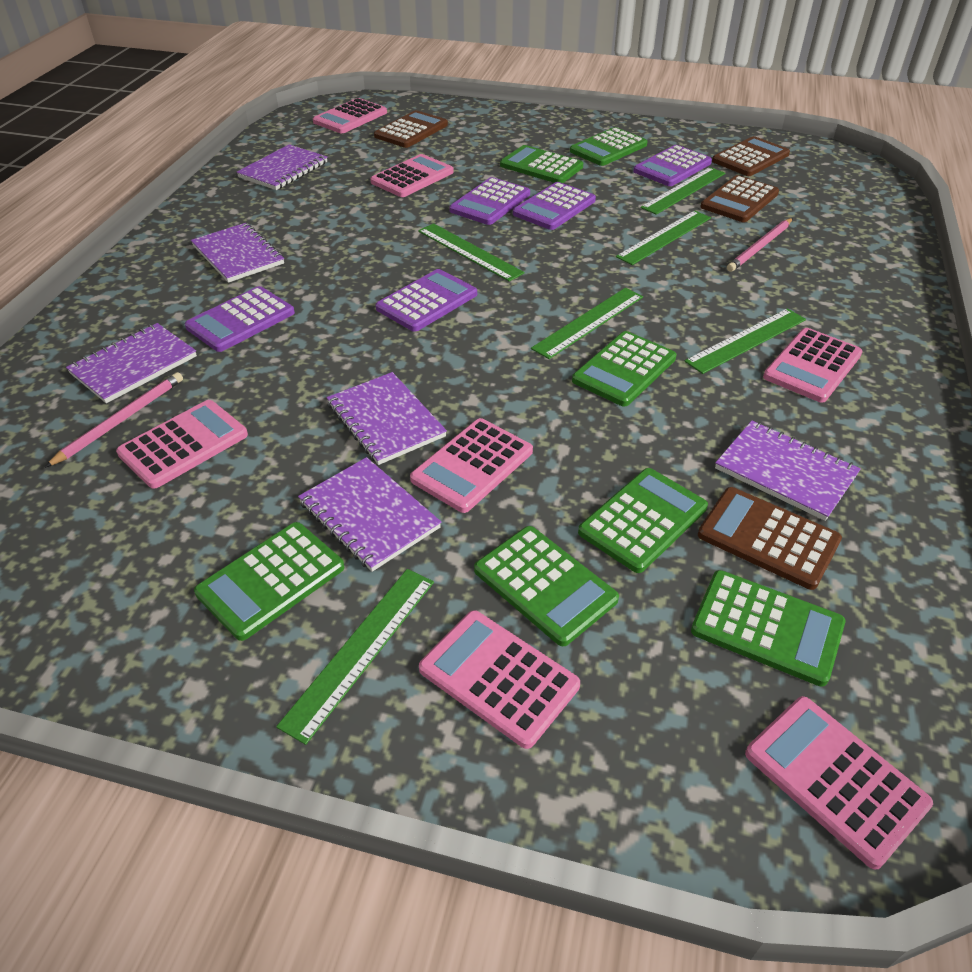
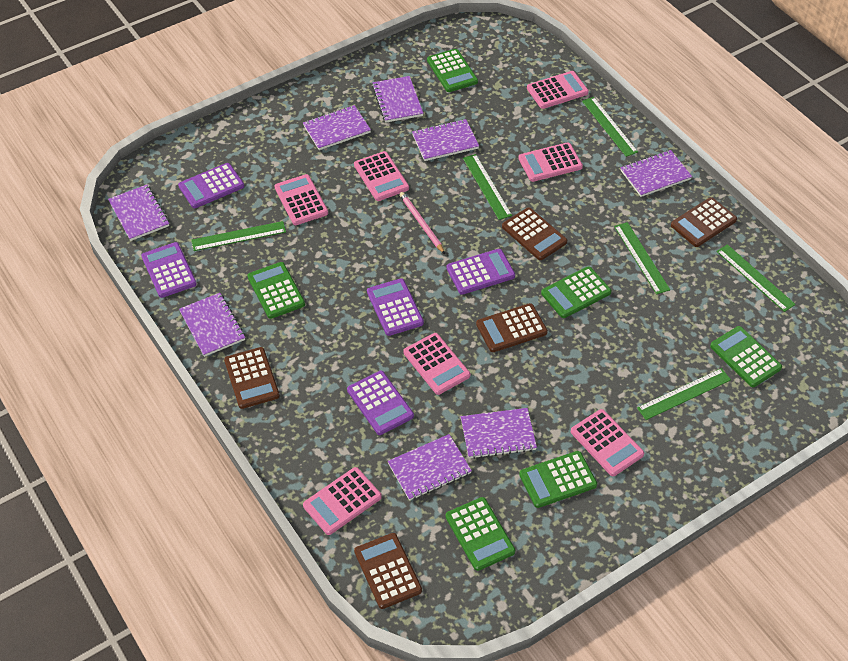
brown calculator: [374,110,448,148] [698,487,842,590] [700,175,779,222] [712,136,790,176] = 4 -> [224,347,280,409] [354,533,422,609] [476,303,548,352] [502,207,567,260] [671,197,737,247] = 5
green calculator: [194,522,344,641] [474,526,619,646] [500,145,583,183] [570,127,647,166] [572,331,676,407] [578,468,708,573] [691,570,845,687] = 7 -> [247,262,305,319] [427,49,478,92] [445,497,515,571] [519,451,597,508] [541,266,612,318] [710,326,782,387] = 6
pink pencil: [44,372,183,468] [727,218,793,272] = 2 -> [399,192,445,254] = 1
purple notebook: [66,323,197,403] [191,223,284,283] [237,144,327,190] [298,457,441,572] [326,372,447,465] [715,420,861,521] = 6 -> [108,185,169,241] [179,293,245,357] [303,105,371,150] [372,76,423,122] [388,434,472,501] [412,119,479,161] [461,408,537,459] [620,150,692,197] = 8

